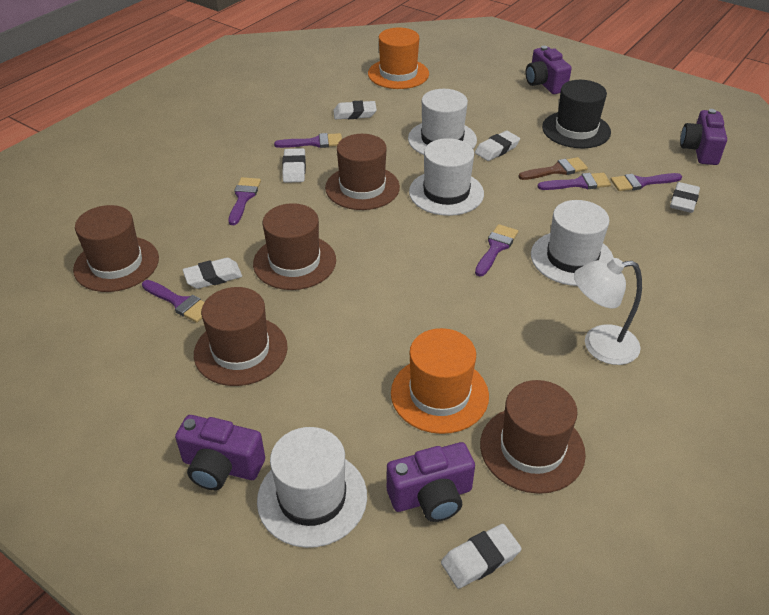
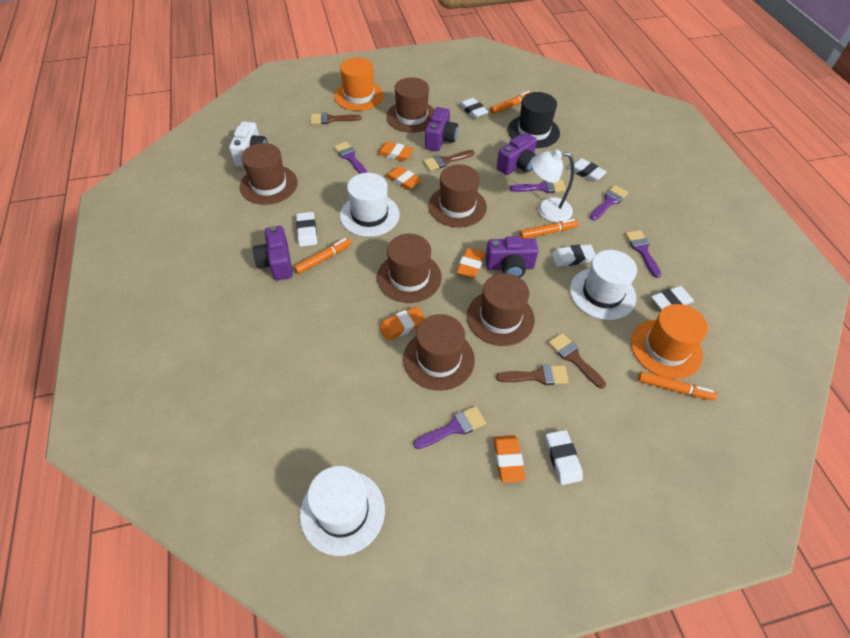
brown brush: [519,157,588,180] = 1 -> [311,112,362,124] [423,150,474,171] [496,365,569,385] [548,333,606,389] = 4
brown hat: [73,205,159,292] [194,287,288,386] [253,203,336,290] [325,134,400,210] [480,380,586,494] = 5 -> [240,143,298,205] [377,234,442,303] [386,77,435,133] [403,314,475,391] [428,164,487,227] [467,273,535,346] = 6
orange eraser: none = 0 -> [377,141,414,161] [379,306,425,341] [385,166,422,190] [456,248,485,278] [494,435,525,483] = 5
orange marker: none = 0 -> [294,238,352,274] [490,91,532,114] [519,219,578,239] [638,371,717,400] = 4
purple brush: [142,280,204,323] [228,177,261,225] [274,133,342,148] [475,224,518,276] [537,173,611,190] [610,173,682,191] = 6 -> [334,142,367,174] [413,406,486,449] [509,180,566,193] [590,185,628,220] [625,230,661,278] = 5
white camera: none = 0 -> [229,121,267,167] = 1
white hat: [257,427,367,548] [408,89,477,155] [409,138,484,216] [531,200,614,286] = 4 -> [300,466,385,556] [340,173,400,237] [570,250,637,320] = 3

